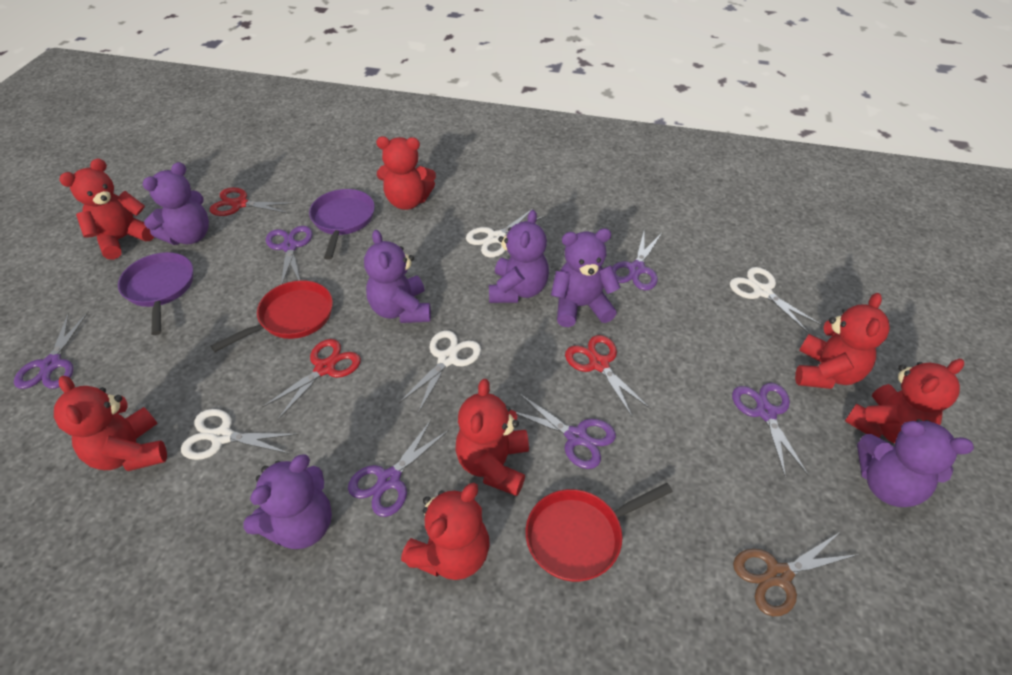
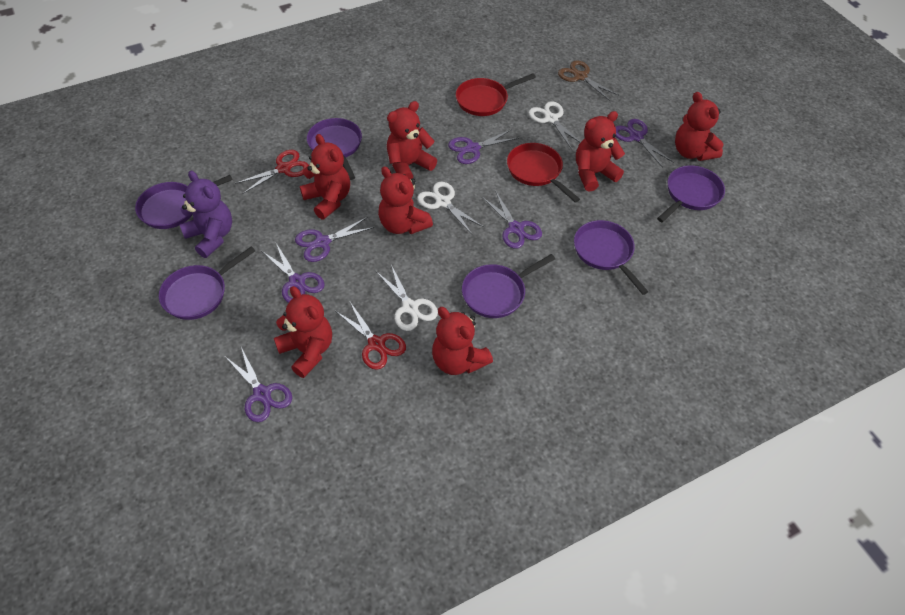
purple pan: [118,252,193,335] [309,189,375,260] = 2 -> [135,175,233,229] [159,246,255,320] [307,118,362,180] [462,254,555,318] [574,220,648,295] [657,165,725,222] = 6
purple teddy bear: [142,162,209,245] [243,455,332,549] [364,230,431,323] [489,210,549,303] [551,228,621,327] [857,419,974,507] = 6 -> [180,171,232,258] = 1
red scissors: [210,187,296,216] [262,339,361,419] [565,335,651,417] = 3 -> [235,150,309,194] [336,302,406,370] = 2
white scissors: [181,409,299,460] [399,330,481,413] [466,209,545,257] [730,267,822,334] = 4 -> [377,265,438,331] [417,182,484,234] [529,101,581,149] = 3

